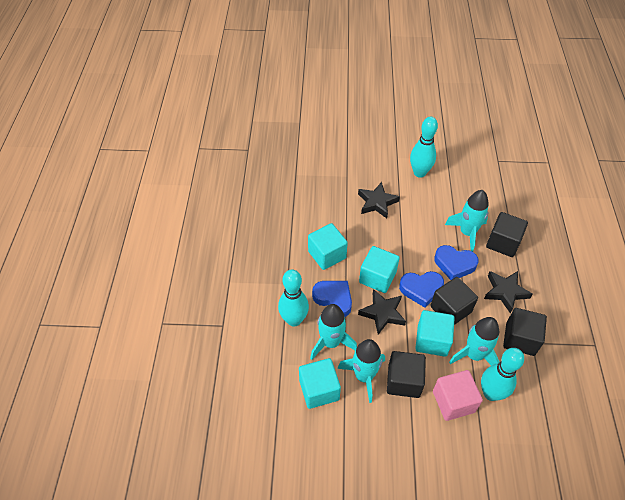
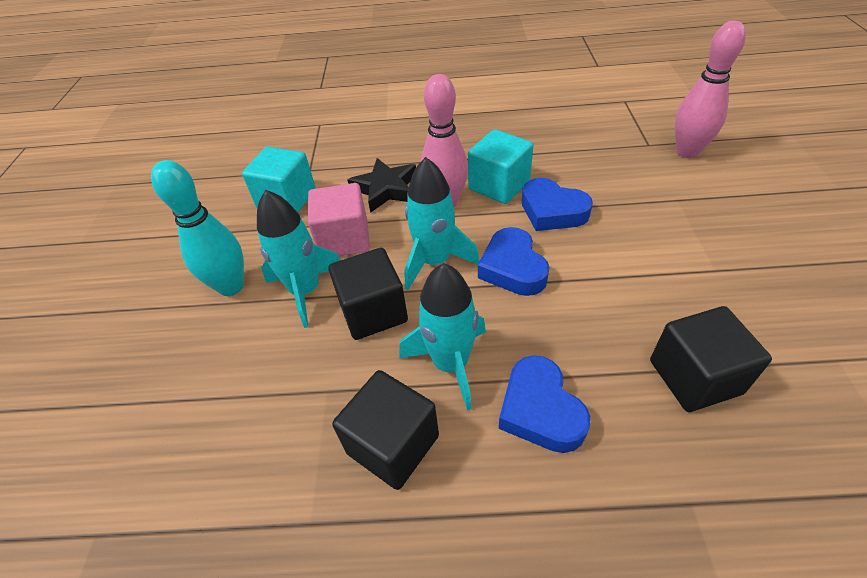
black cube: [387,351,426,398] [430,277,478,325] [486,212,528,257] [503,308,547,356] = 4 -> [328,248,408,340] [332,370,439,490] [650,306,772,412] = 3
black star: [358,182,400,218] [358,289,406,335] [484,271,533,313] = 3 -> [347,158,416,213] = 1
pink bowling pin: none = 0 -> [421,74,468,207] [675,21,746,158] = 2
turquoise bowling pin: [278,269,309,327] [410,117,438,178] [481,348,524,401] = 3 -> [151,160,244,296] = 1
turquoise cube: [299,358,341,409] [308,223,348,270] [359,246,400,293] [415,310,455,357] = 4 -> [242,147,316,212] [468,129,533,204] = 2
turquoise rocket: [310,304,357,360] [337,339,385,403] [445,190,489,252] [449,317,499,366] = 4 -> [257,190,340,328] [399,263,486,410] [404,157,480,290] = 3

